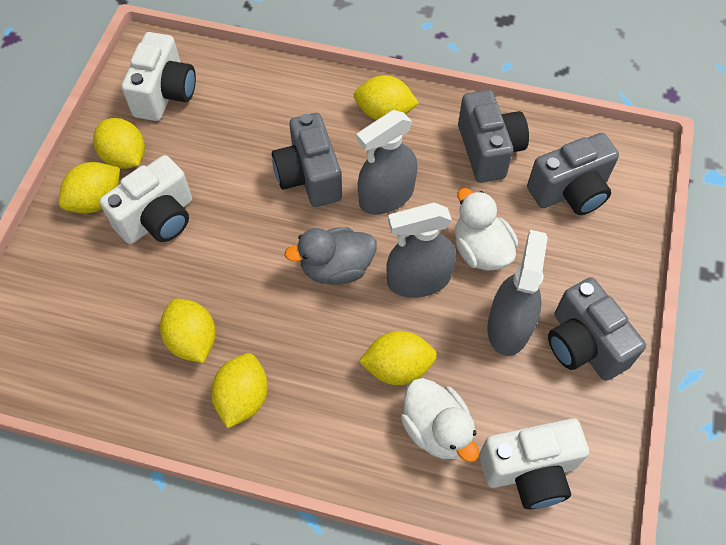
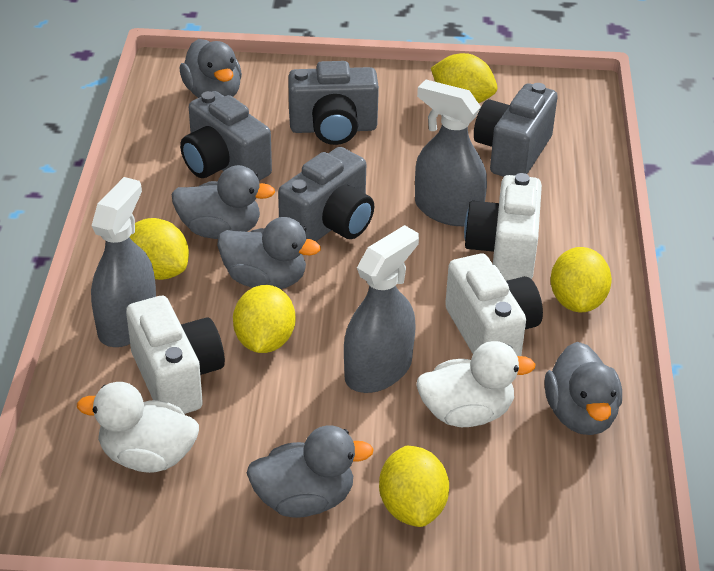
grey duck: [284,227,377,284] = 1 -> [172,165,275,239] [180,39,242,98] [217,217,321,289] [247,426,374,518] [545,342,622,435] = 5
yellow lemon: [59,162,120,214] [93,118,145,169] [160,298,216,363] [211,353,268,429] [354,75,419,120] [359,331,437,385] = 6 -> [130,218,189,280] [233,285,295,353] [379,446,449,527] [431,53,497,103] [550,247,612,312] = 5

